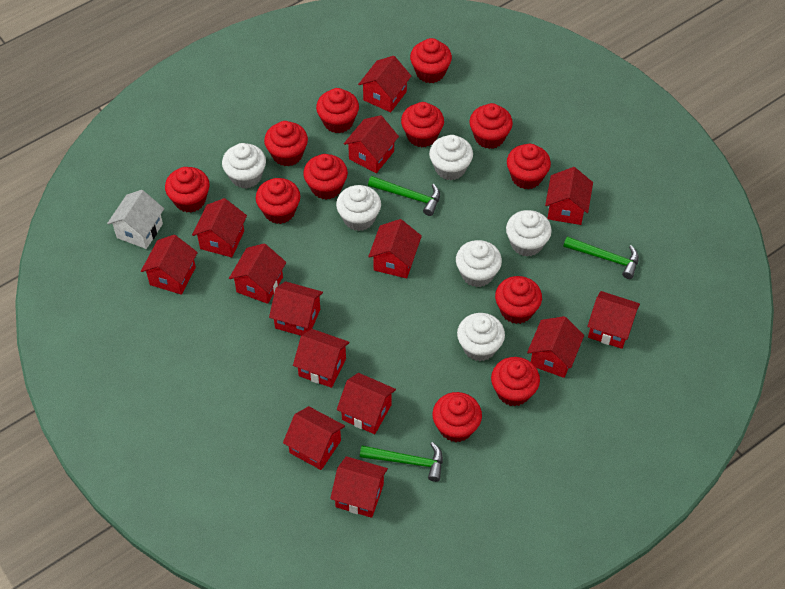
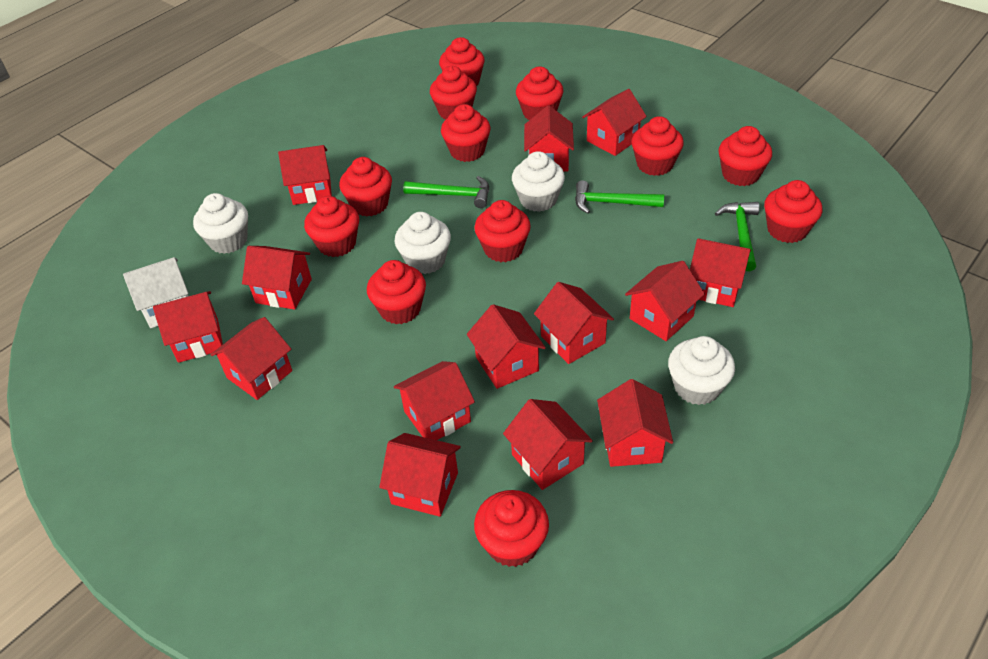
white cupcake: [222,143,266,189] [336,185,381,231] [429,135,473,180] [456,240,502,287] [457,313,505,361] [506,210,552,257] = 6 -> [193,193,248,254] [395,212,451,274] [512,151,565,212] [668,336,735,405] = 4

